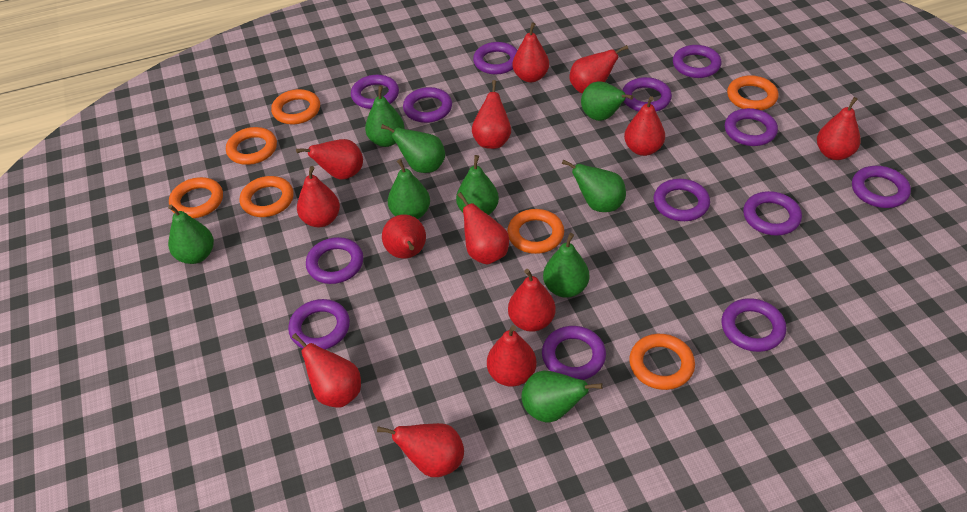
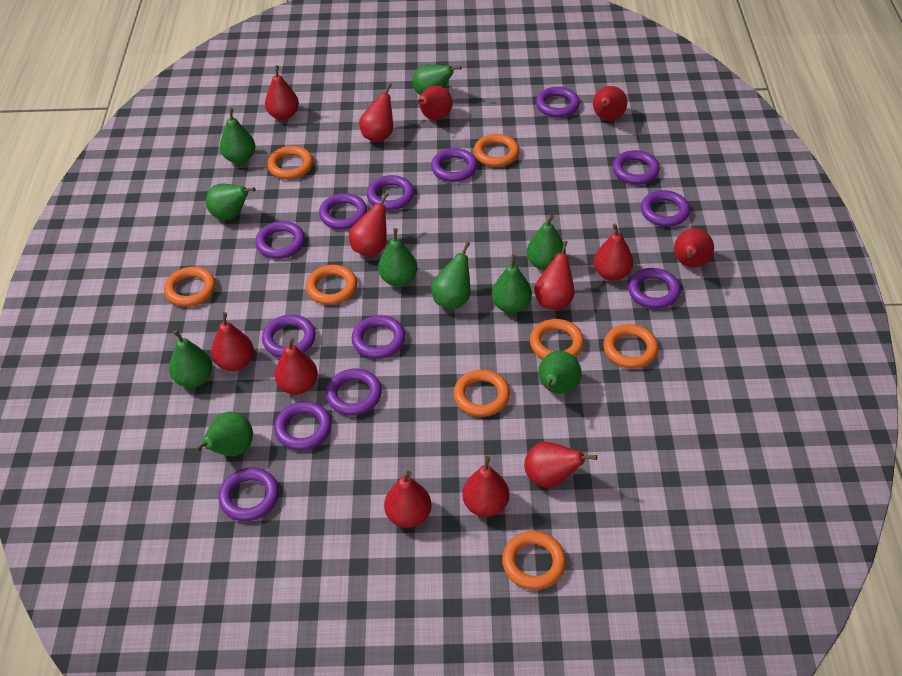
green pear: [168,205,214,264] [365,86,405,147] [381,124,445,173] [388,159,430,219] [456,155,499,215] [522,370,603,423] [543,233,589,298] [562,159,626,212] [581,81,633,121] = 9 -> [169,330,213,388] [195,412,253,456] [206,183,256,220] [220,108,255,164] [378,228,417,286] [413,65,462,95] [431,242,470,310] [492,255,532,313] [527,215,566,271] [538,351,582,394] = 10
orange ring: [169,177,223,218] [226,127,277,165] [240,176,294,217] [271,89,320,124] [507,209,564,254] [629,334,695,390] [727,75,779,110] = 7 -> [164,267,216,307] [267,146,313,179] [306,265,357,305] [454,370,510,417] [474,134,519,167] [502,531,566,590] [530,319,584,359] [603,324,658,369] = 8

